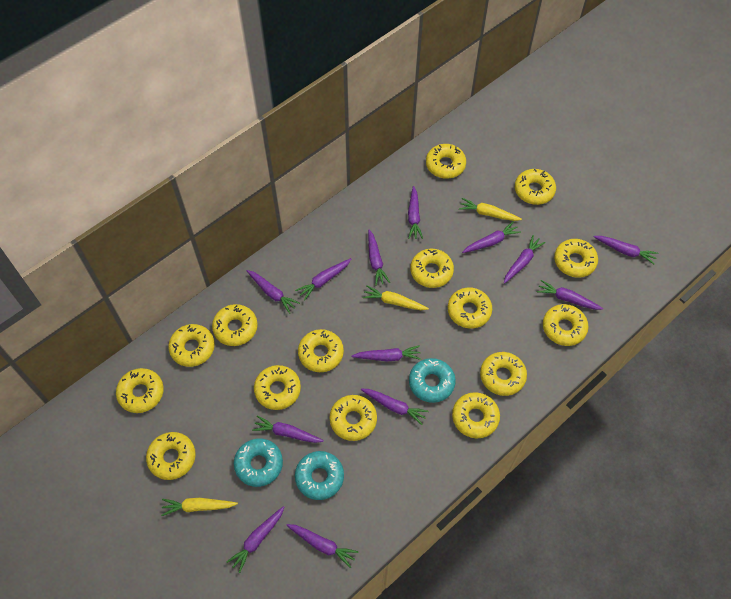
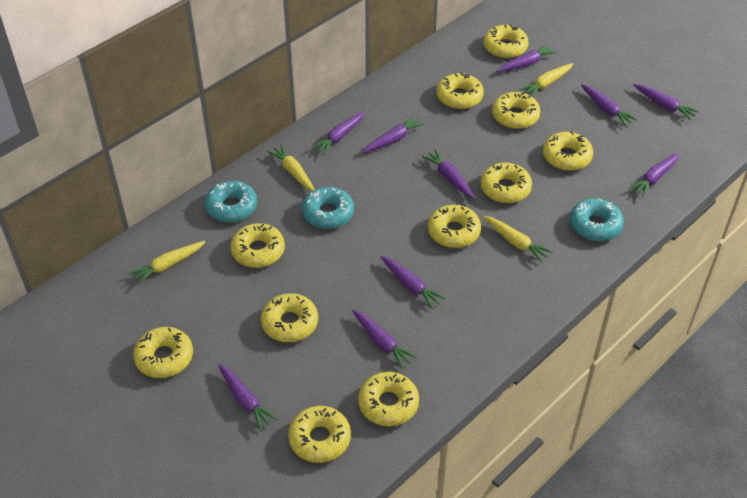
purple carrot: [226,506,284,573] [247,270,300,314] [252,415,324,443] [286,524,359,568] [295,258,351,301] [352,345,421,361] [361,389,429,425] [368,230,390,286] [408,186,423,239] [462,222,521,253] [504,235,546,284] [537,280,603,310] [594,236,658,264] = 13 -> [218,364,278,431] [311,111,365,155] [352,309,418,369] [363,115,425,153] [380,256,446,309] [422,149,475,198] [497,44,558,72] [581,84,638,127] [628,153,679,197] [633,84,700,120] = 10
yellow carrot: [161,498,238,516] [362,285,429,310] [459,198,522,221] = 3 -> [129,241,205,285] [267,144,315,191] [483,216,553,263] [519,63,573,97] = 4
yellow donut: [116,368,164,413] [146,432,196,480] [168,324,215,367] [212,304,258,346] [254,365,301,410] [298,329,344,372] [329,395,377,441] [410,249,454,288] [426,144,466,179] [448,287,492,329] [452,392,500,438] [480,352,527,396] [515,169,556,205] [543,304,589,346] [554,239,598,278] = 15 -> [133,327,193,378] [230,223,285,268] [261,293,318,342] [288,406,351,463] [358,372,419,426] [428,205,481,248] [436,73,484,109] [481,163,532,203] [483,24,529,58] [492,92,540,129] [543,132,593,171] = 11

